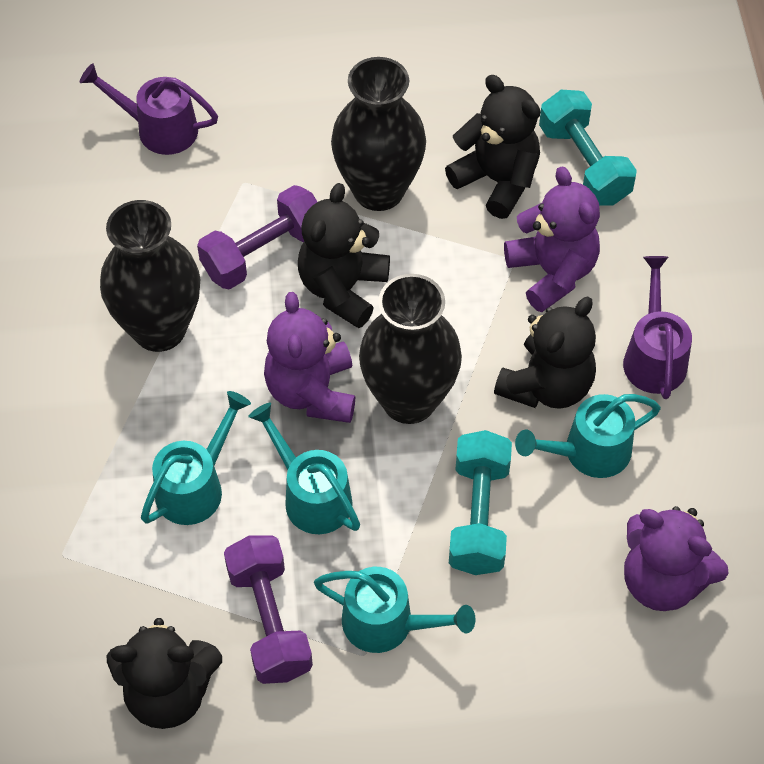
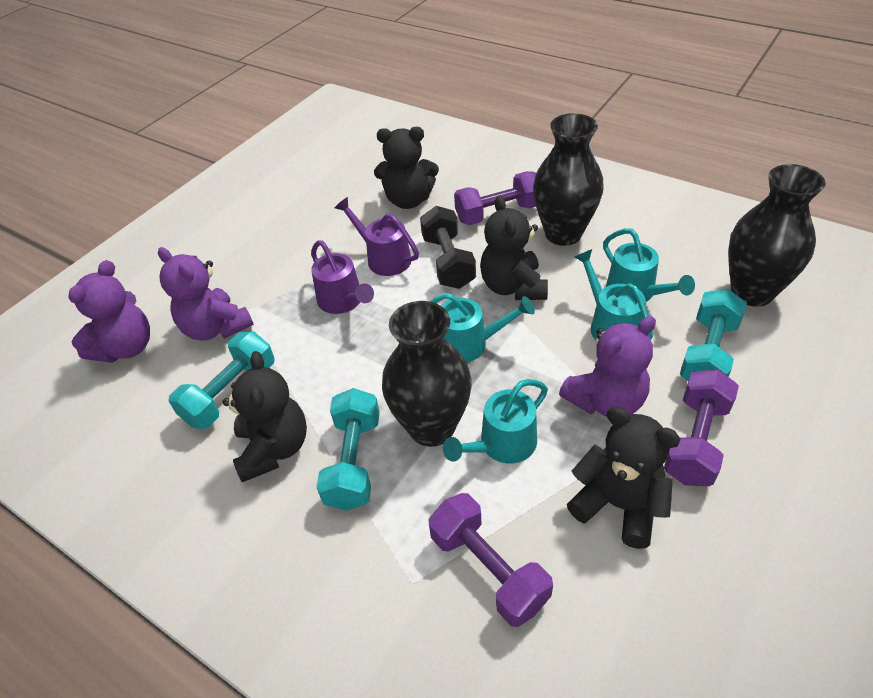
black dumbbell: none = 0 -> [420,206,476,289] = 1
purple dumbbell: [197,185,317,289] [224,535,313,684] = 2 -> [428,493,553,627] [454,171,536,225] [664,369,739,486] = 3
turquoise dumbbell: [449,430,512,575] [539,90,637,206] = 2 -> [169,331,275,429] [316,388,380,511] [680,289,747,381] = 3

